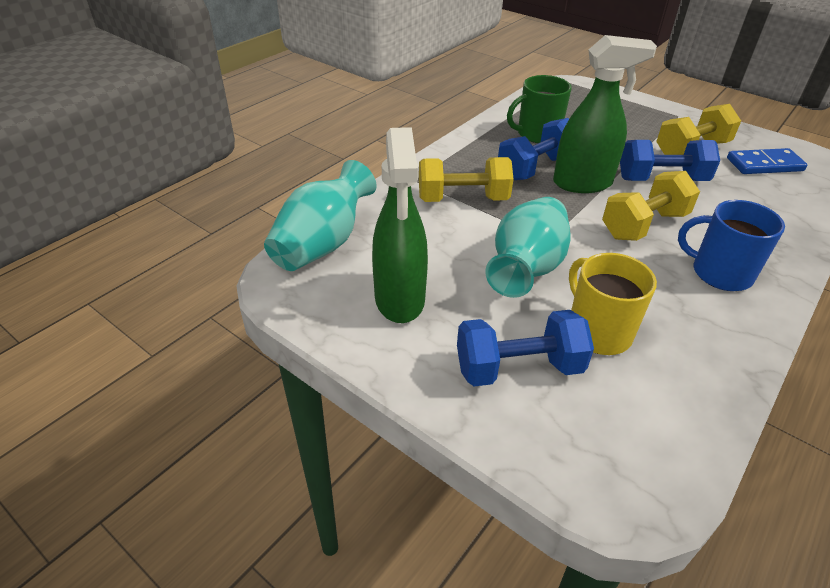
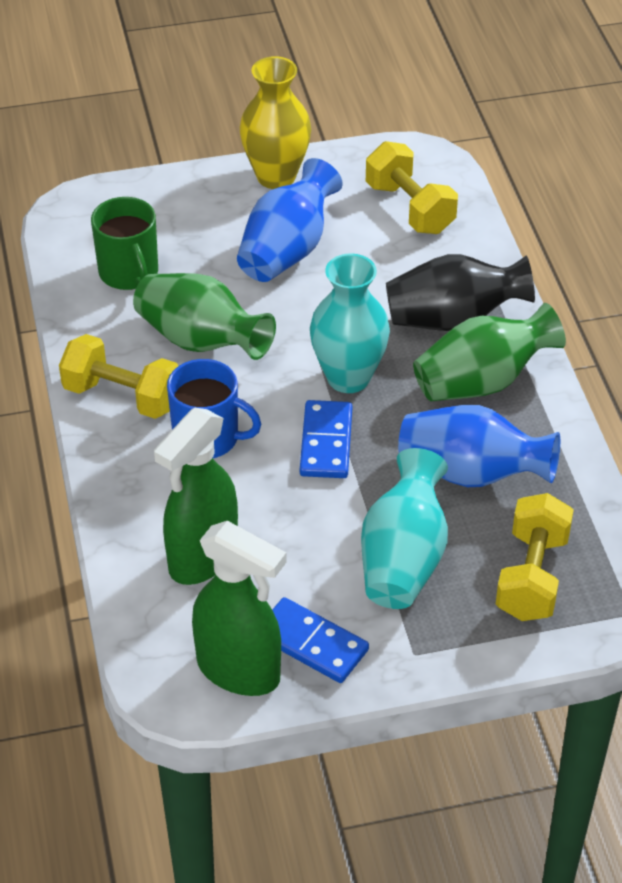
black vase: none = 0 -> [386,254,535,331] = 1
blue domino: [727,148,808,174] = 1 -> [272,597,369,683] [300,400,352,478] = 2
blue dumbbell: [457,310,594,386] [498,118,569,180] [620,140,720,181] = 3 -> none = 0
blue vase: none = 0 -> [237,158,343,282] [398,405,560,487] = 2
green vase: none = 0 -> [133,273,276,360] [413,303,566,401] = 2
yellow mug: [569,253,657,355] = 1 -> none = 0
yellow vase: none = 0 -> [240,56,311,189] = 1

